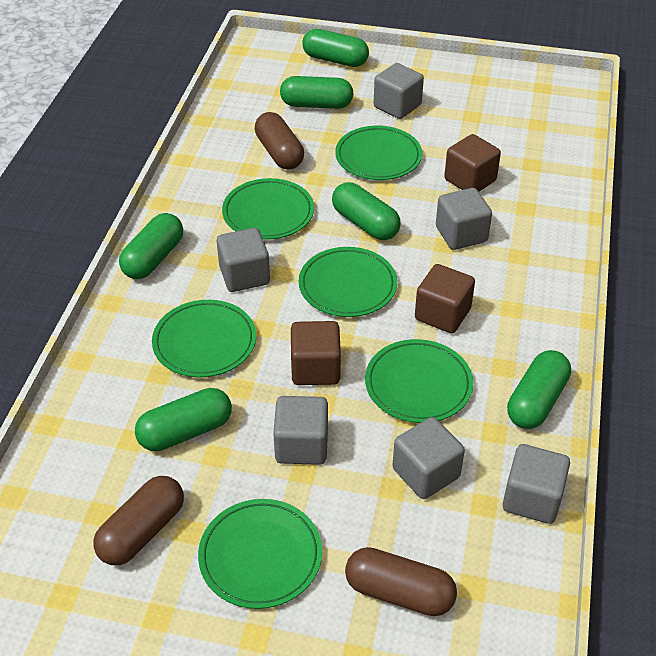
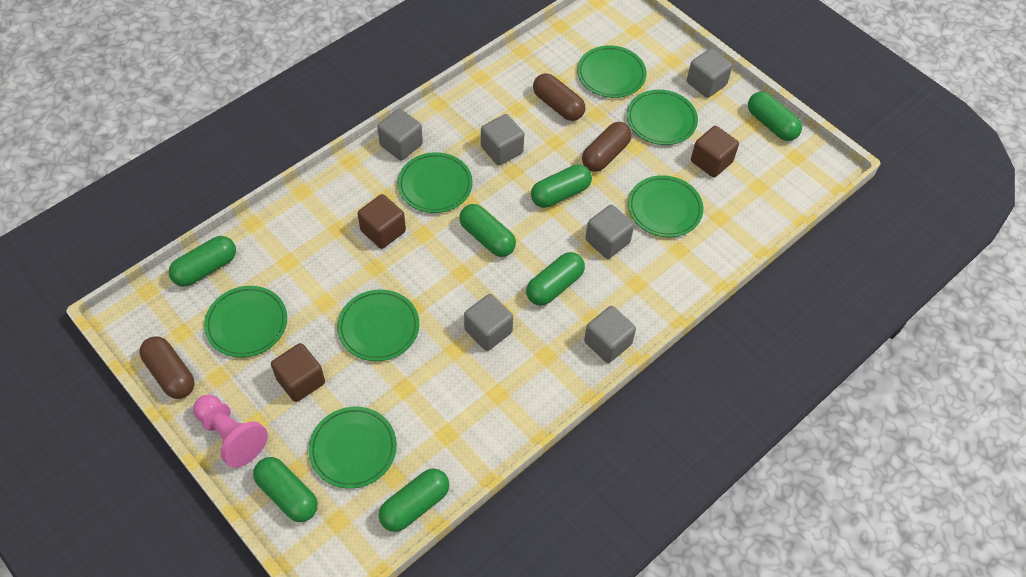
green capsule: [119,213,183,279] [135,388,232,451] [280,76,353,109] [302,29,369,67] [332,182,400,240] [507,350,571,429] = 6 -> [169,236,236,287] [253,457,318,522] [379,469,449,532] [459,204,516,257] [526,252,585,306] [531,164,592,208] [748,91,802,141] = 7
green plate: [152,300,256,377] [198,499,322,609] [222,178,314,240] [299,247,397,317] [335,126,422,180] [365,339,473,423] = 6 -> [204,286,287,358] [309,407,397,489] [337,289,419,361] [397,152,473,213] [577,45,646,98] [627,90,698,145] [628,175,703,237] = 7
pink pawn: none = 0 -> [193,395,268,468] = 1

